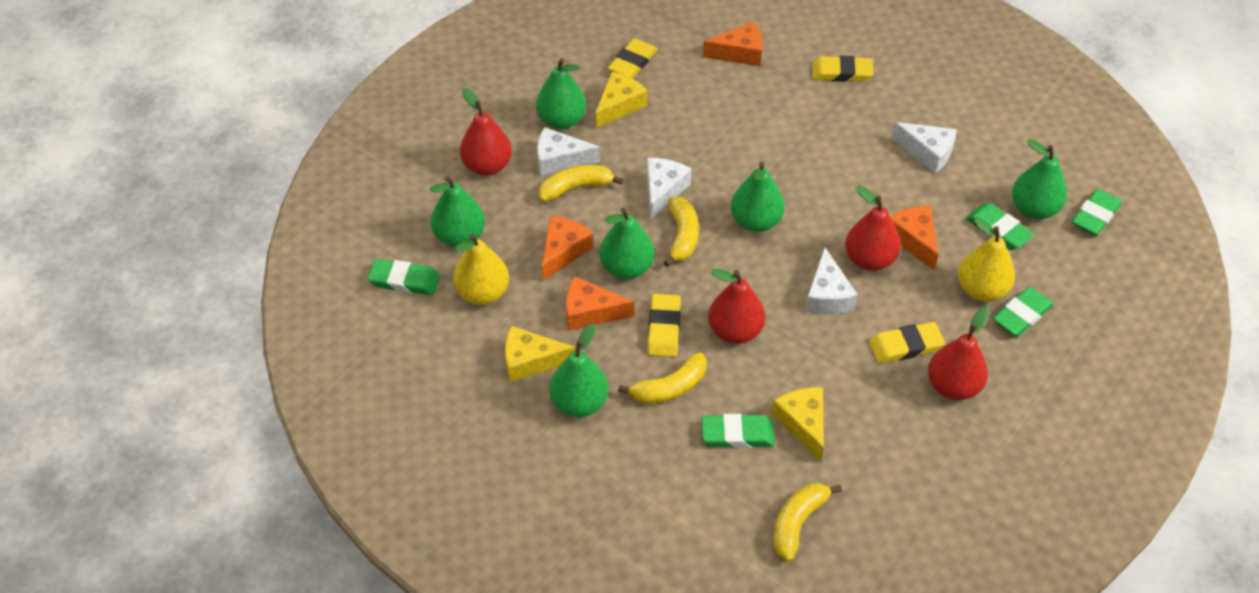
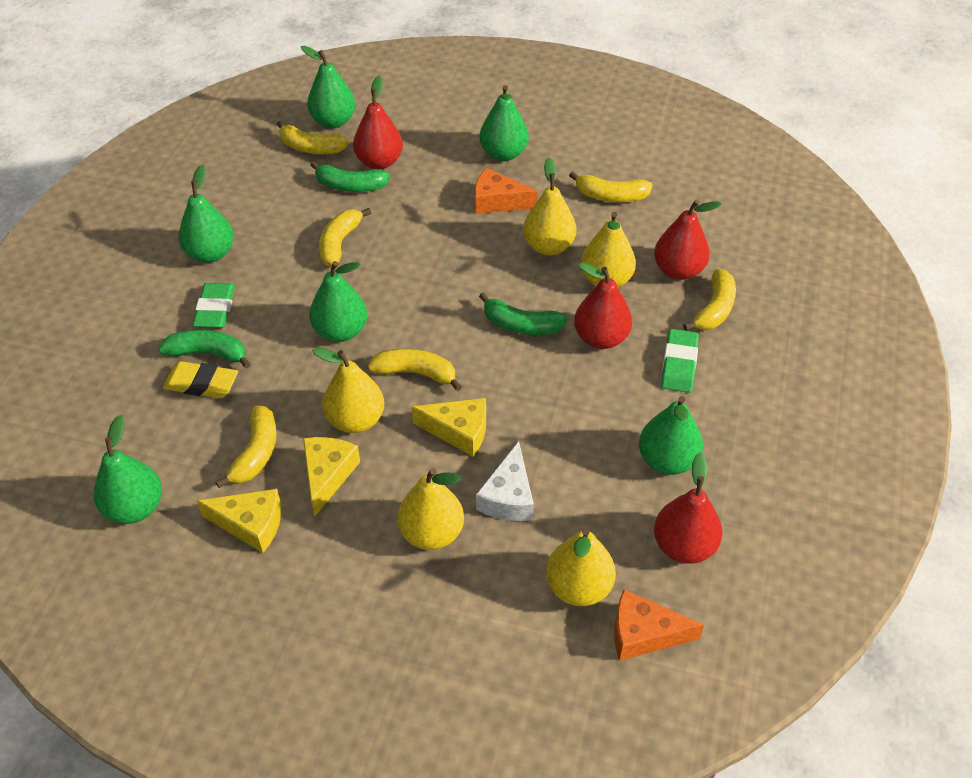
green banana: none = 0 -> [159,330,251,369] [310,161,390,192] [479,292,568,335] = 3
green eraser: [368,259,440,295] [701,414,775,448] [965,203,1034,250] [993,287,1054,336] [1071,189,1122,235] = 5 -> [193,283,235,328] [661,329,699,393] = 2
orange cheese: [541,216,593,281] [566,276,634,331] [703,22,763,66] [890,205,938,270] = 4 -> [475,168,537,214] [614,589,704,661] = 2
white cheese: [537,127,600,176] [647,158,691,220] [805,248,858,314] [891,122,957,173] = 4 -> [476,441,534,521] = 1
yellow banana: [539,165,624,202] [618,352,707,404] [663,197,699,267] [773,483,842,562] = 4 -> [216,405,277,488] [277,121,349,154] [319,208,371,267] [368,349,462,391] [569,172,653,202] [683,269,736,331] = 6
yellow eraser: [608,38,658,79] [647,294,681,357] [812,56,873,82] [869,322,945,363] = 4 -> [163,361,238,398] = 1
yellow pear: [453,234,509,305] [958,217,1015,302] = 2 -> [312,347,384,433] [397,468,464,550] [523,158,577,255] [546,528,616,606] [581,212,636,287] = 5

